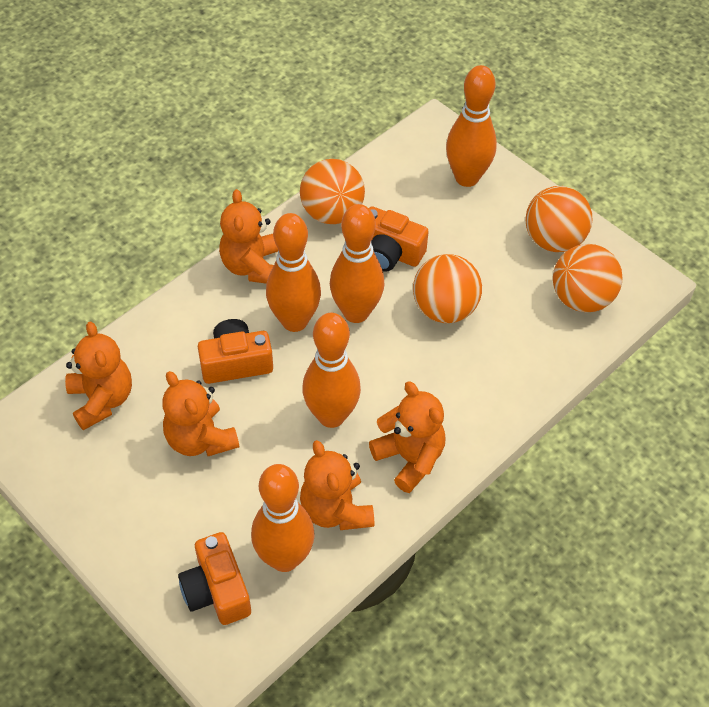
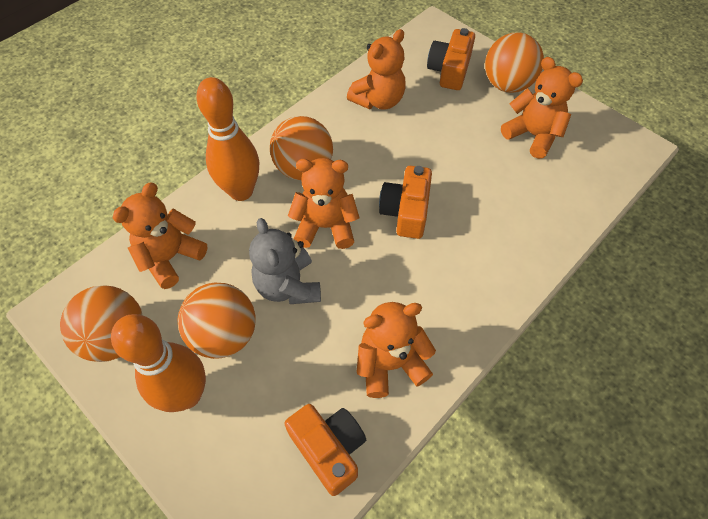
grey teddy bear: none = 0 -> [249,218,321,304] = 1
orange bowling pin: [251,464,315,572] [266,213,321,332] [302,313,361,428] [330,204,384,323] [446,65,497,187] = 5 -> [111,314,206,412] [196,77,259,201] = 2

